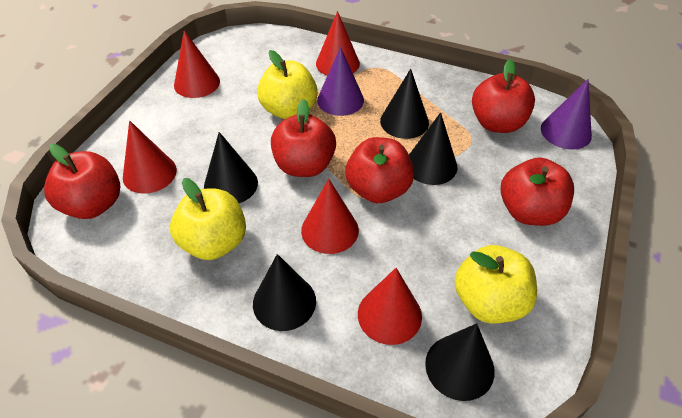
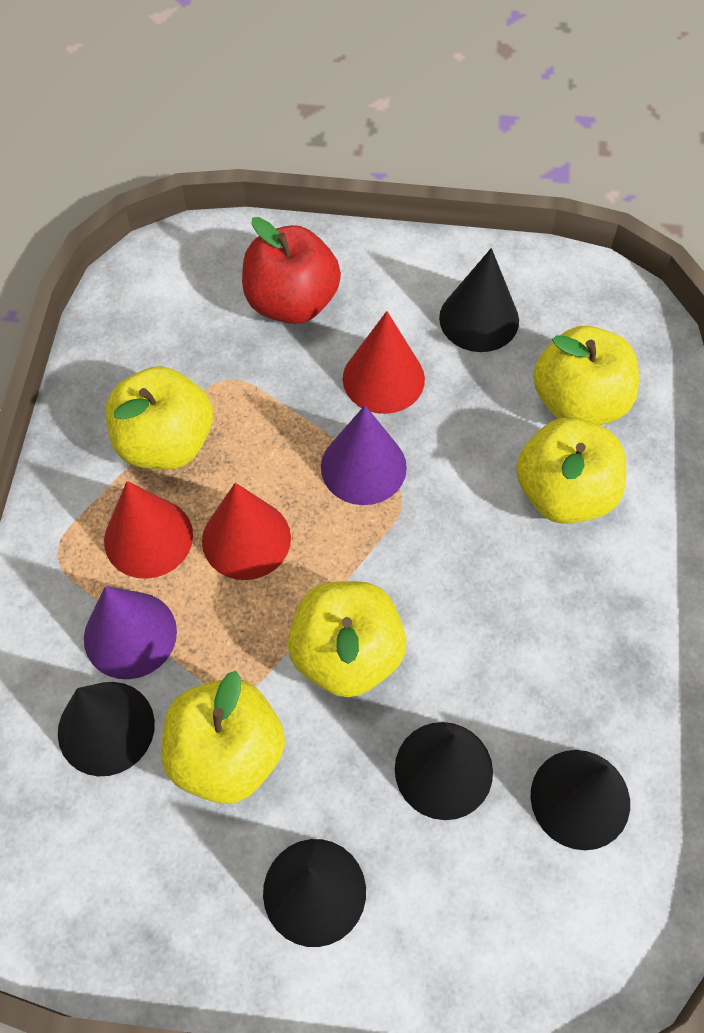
red apple: [44,144,120,219] [271,99,336,177] [346,137,414,203] [472,59,535,133] [501,157,574,226] = 5 -> [242,217,341,324] = 1
red cone: [123,121,177,194] [174,30,220,98] [301,179,359,254] [316,11,360,76] [358,268,422,345] = 5 -> [104,481,193,579] [202,483,291,580] [343,311,425,414] = 3
yellow apple: [170,178,246,260] [257,50,318,119] [455,245,537,324] = 3 -> [106,366,213,470] [161,671,285,804] [288,581,406,698] [516,417,626,524] [533,326,639,425] = 5

